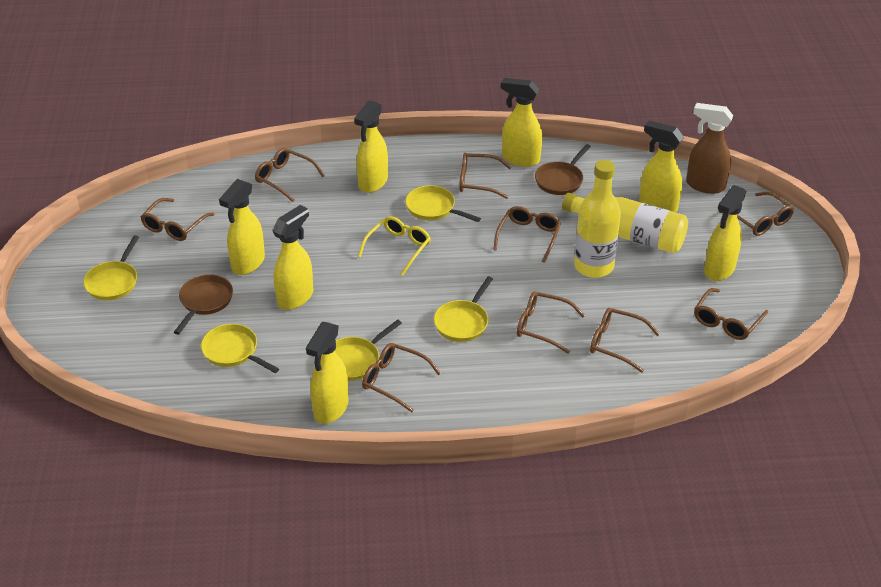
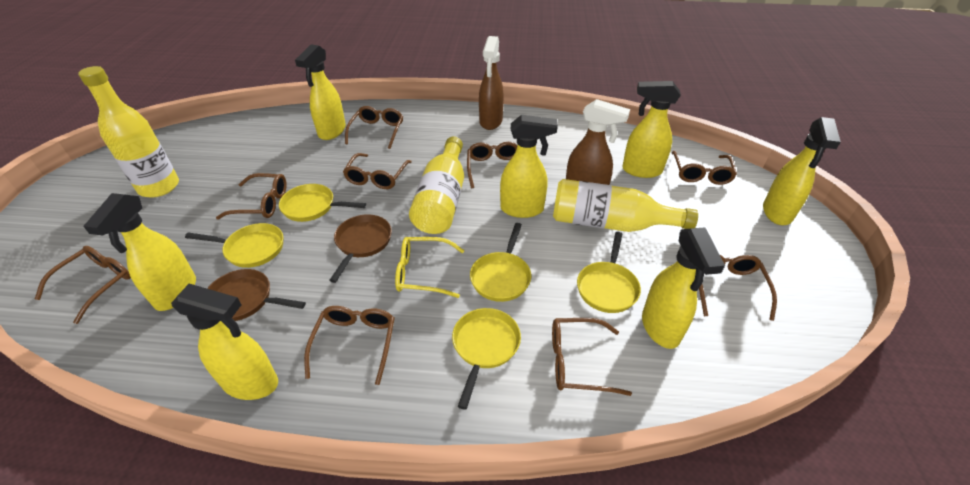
brown spray bottle: [686,103,733,194] = 1 -> [479,36,504,130] [566,99,630,185] = 2
yellow bottle: [562,193,688,253] [574,160,621,278] = 2 -> [78,66,179,198] [409,136,464,234] [553,179,698,232] = 3

